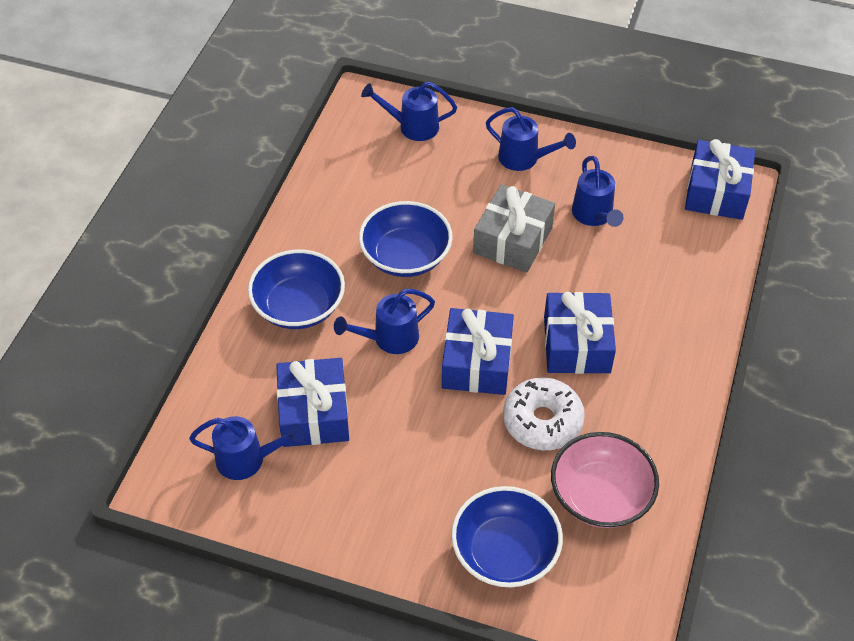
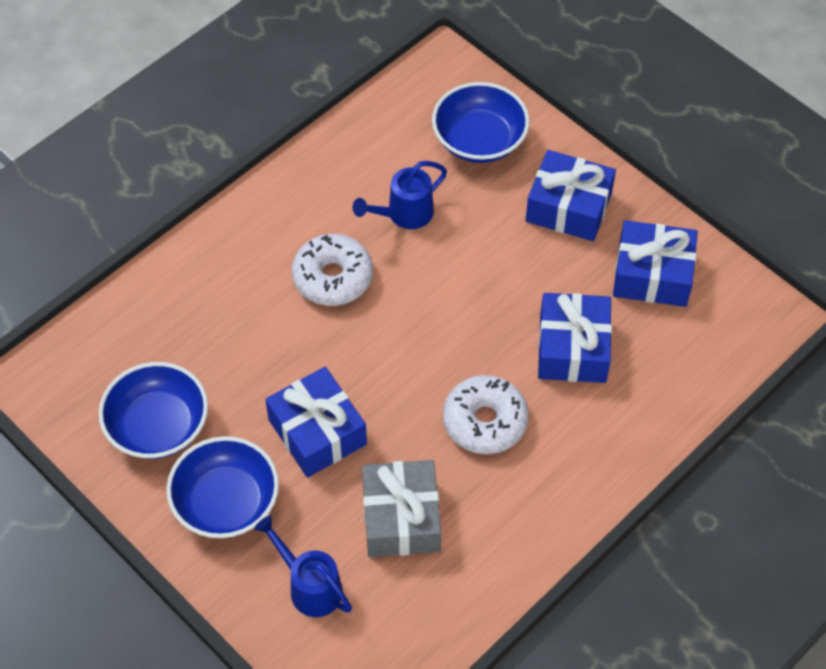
blue watering can: [189,416,305,480] [334,289,435,354] [361,82,457,141] [486,107,576,171] [572,156,623,227] = 5 -> [254,516,352,617] [353,161,447,229] = 2
pink bowl: [551,432,659,528] = 1 -> none = 0
white donut: [503,377,585,450] = 1 -> [292,234,373,306] [443,375,529,454] = 2

